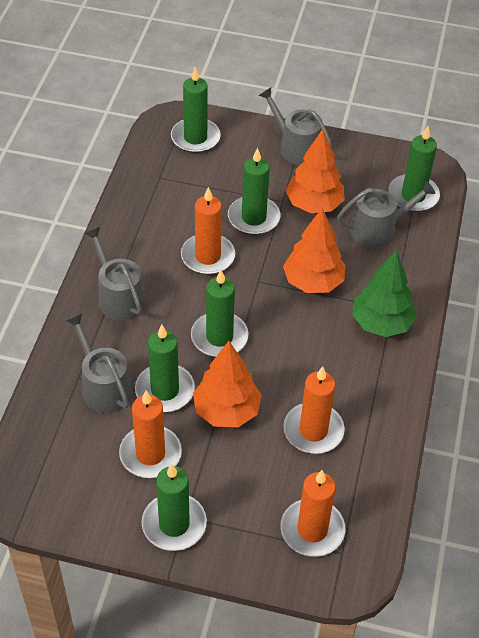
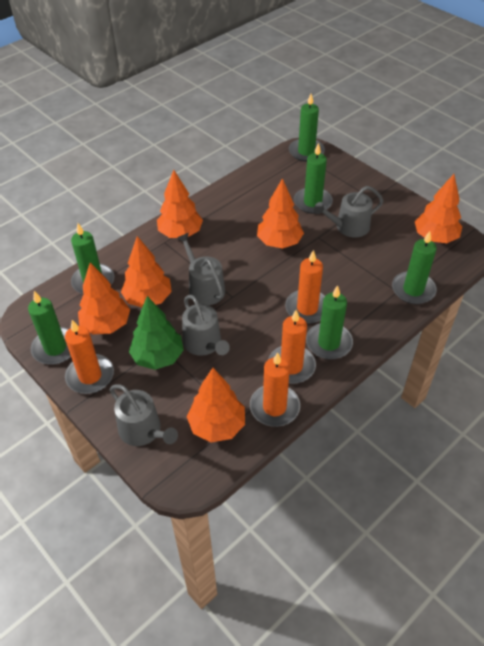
orange tree: [193,341,262,427] [283,208,346,293] [286,129,344,213] = 3 -> [78,263,130,334] [121,236,172,307] [157,170,203,238] [187,368,245,442] [257,178,304,249] [415,174,462,243] = 6

